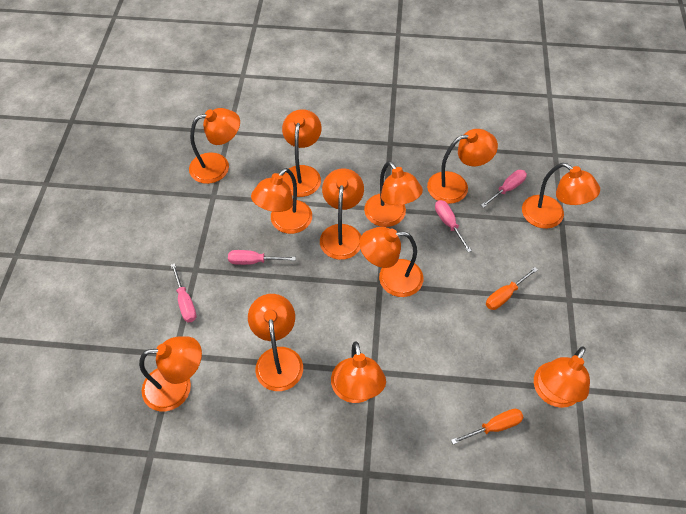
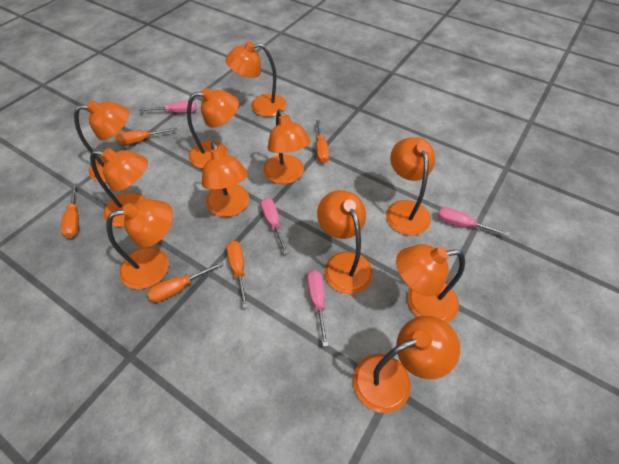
orange lamp: [139,336,202,411] [189,108,240,184] [248,294,303,391] [251,168,312,234] [282,109,322,197] [320,168,364,260] [331,341,386,403] [359,227,423,297] [364,161,423,227] [427,129,498,204] [522,163,600,229] [534,346,590,408] = 12 -> [74,100,129,183] [90,148,148,227] [106,199,173,289] [187,88,239,169] [202,141,249,217] [225,41,287,117] [263,109,311,184] [317,190,373,294] [353,316,460,413] [386,137,435,235] [396,244,465,323] = 11
orange screwdriver: [451,409,524,445] [486,267,538,310] = 2 -> [61,183,79,238] [116,127,177,145] [147,261,223,302] [227,241,248,308] [316,120,329,163] = 5

